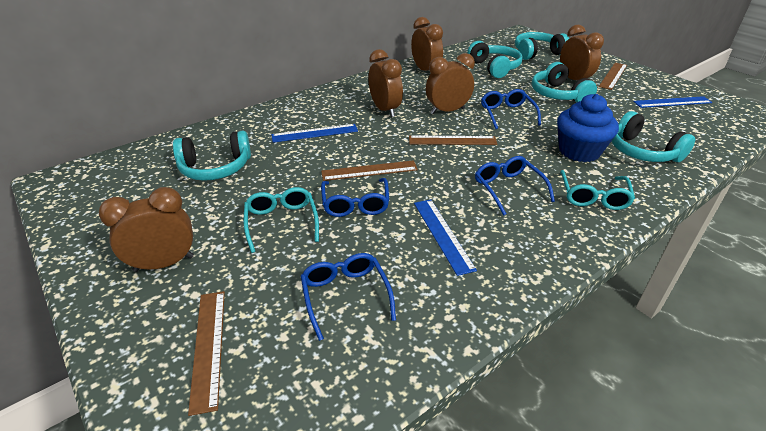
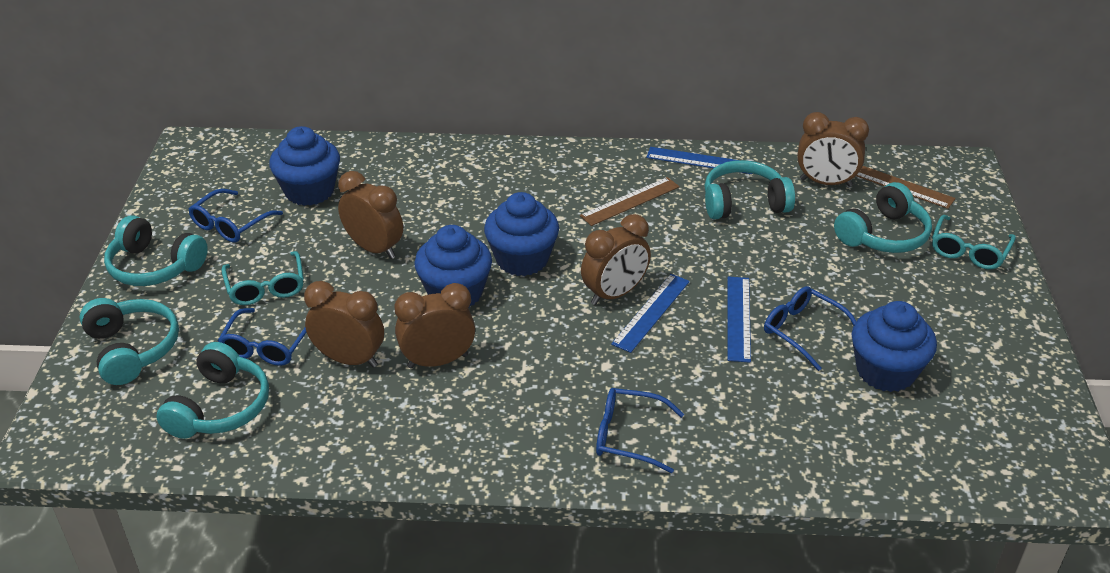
blue cupcake: [557,94,619,162] = 1 -> [269,126,340,206] [414,225,492,307] [484,192,559,276] [852,301,937,392] = 4
brown ruler: [188,291,225,416] [321,160,418,181] [409,136,498,145] [599,63,627,90] = 4 -> [580,177,680,226] [856,166,956,209] = 2

